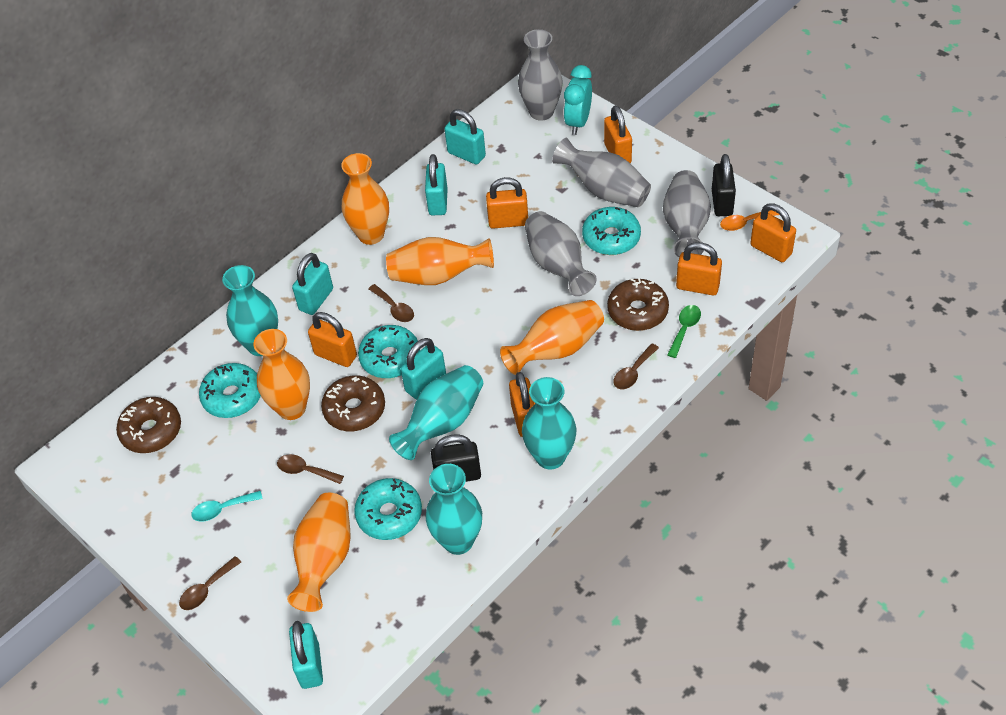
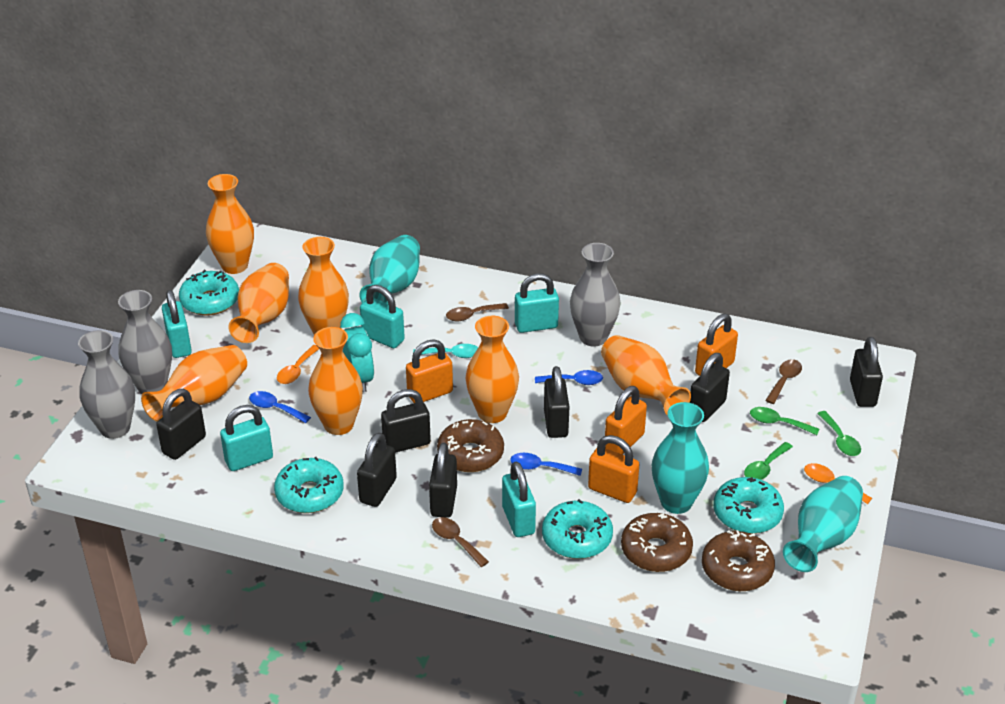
black padlock: [431,434,481,482] [712,154,736,216] = 2 -> [156,389,206,460] [357,432,397,507] [381,389,431,453] [429,443,457,518] [544,366,569,438] [690,353,730,422] [850,337,883,407] = 7
blue spoon: none = 0 -> [249,391,311,423] [510,453,582,476] [535,370,603,385] = 3
brown spoon: [179,556,241,610] [277,454,344,484] [369,284,414,322] [614,343,659,389] = 4 -> [432,517,489,567] [446,303,509,321] [765,359,802,404] = 3
green spoon: [667,305,701,358] = 1 -> [744,442,793,480] [750,407,819,435] [817,411,861,456] = 3
grey vase: [518,29,563,121] [525,211,597,296] [552,138,651,207] [663,170,711,257] = 4 -> [78,330,135,439] [118,290,172,394] [570,243,621,347] = 3
orange padlock: [308,312,357,367] [486,177,528,229] [509,372,535,437] [604,105,632,163] [676,242,722,295] [750,204,796,262] = 6 -> [406,339,453,403] [588,435,640,503] [605,386,647,455] [695,314,738,376] = 4
orange spoon: [720,210,779,231] = 1 -> [277,345,319,384] [804,463,872,504] = 2
orange vase: [253,329,310,420] [287,493,351,612] [341,153,389,245] [386,237,494,285] [500,300,604,375] = 5 -> [141,345,247,422] [206,174,254,274] [228,263,289,343] [298,237,349,335] [308,327,363,435] [466,316,519,423] [601,335,691,415] = 7
turquoise vase: [222,265,278,356] [389,365,483,460] [426,464,482,555] [522,377,577,470] = 4 -> [360,235,420,303] [652,402,709,514] [783,476,863,572] = 3

